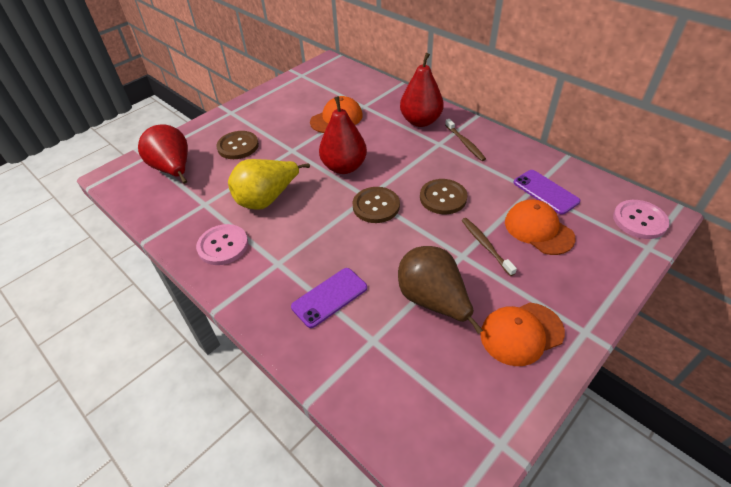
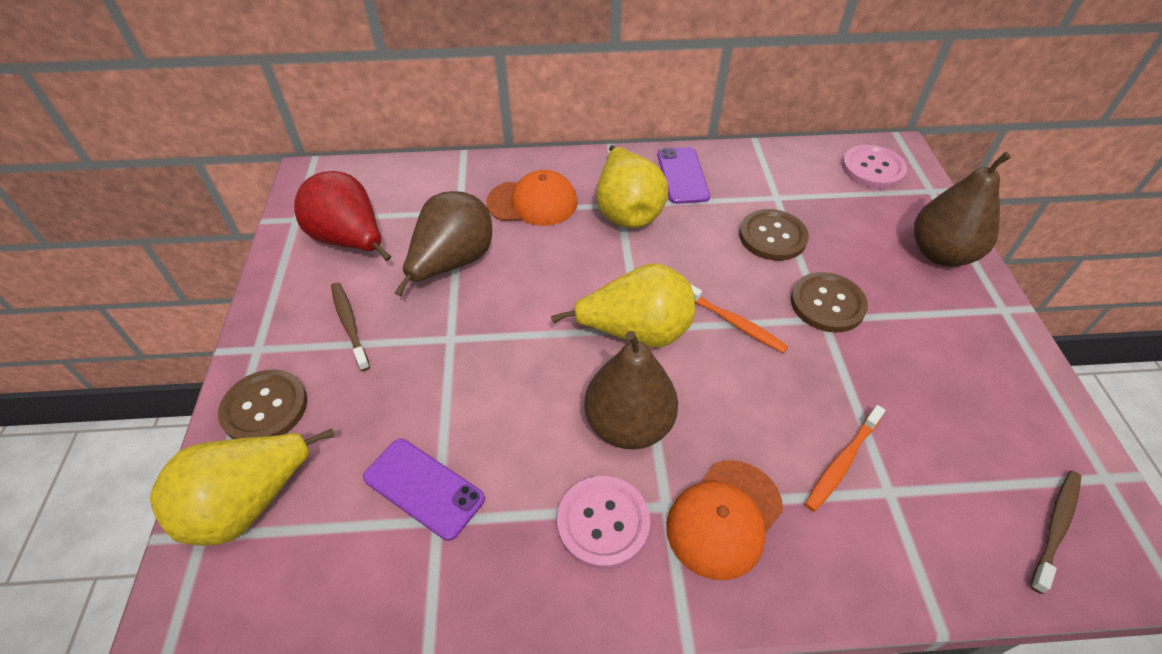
brown pear: [398,246,483,334] = 1 -> [395,191,492,296] [584,331,678,449] [914,152,1011,267] = 3
orange cap: [310,96,363,133] [480,303,565,366] [505,199,576,255] = 3 -> [486,170,578,226] [666,460,783,580] = 2
orange toothbrush: none = 0 -> [691,285,788,353] [805,405,885,512] = 2
red pear: [138,124,188,184] [319,96,367,174] [400,53,444,127] = 3 -> [294,171,391,261] = 1
yellow pear: [228,159,310,210] = 1 -> [150,429,334,546] [551,263,695,348] [596,145,668,228] = 3

